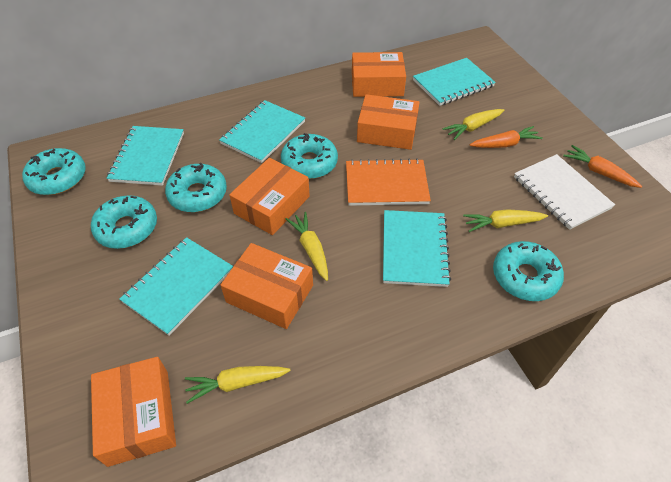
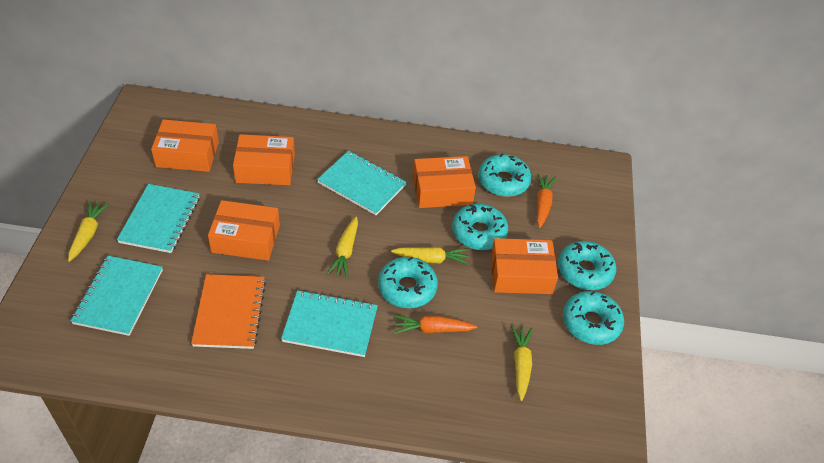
turquoise notebook: [107,126,184,186] [120,237,233,336] [219,100,305,163] [383,210,451,287] [413,58,496,106] = 5 -> [71,256,163,336] [117,184,200,253] [281,290,378,357] [317,151,407,215] = 4
white notebook: [514,154,615,230] = 1 -> none = 0

